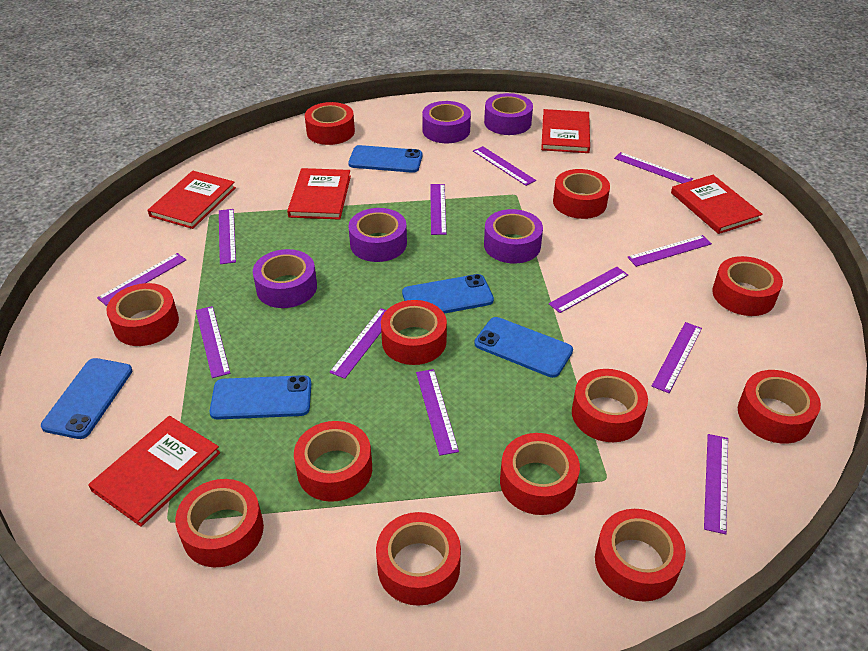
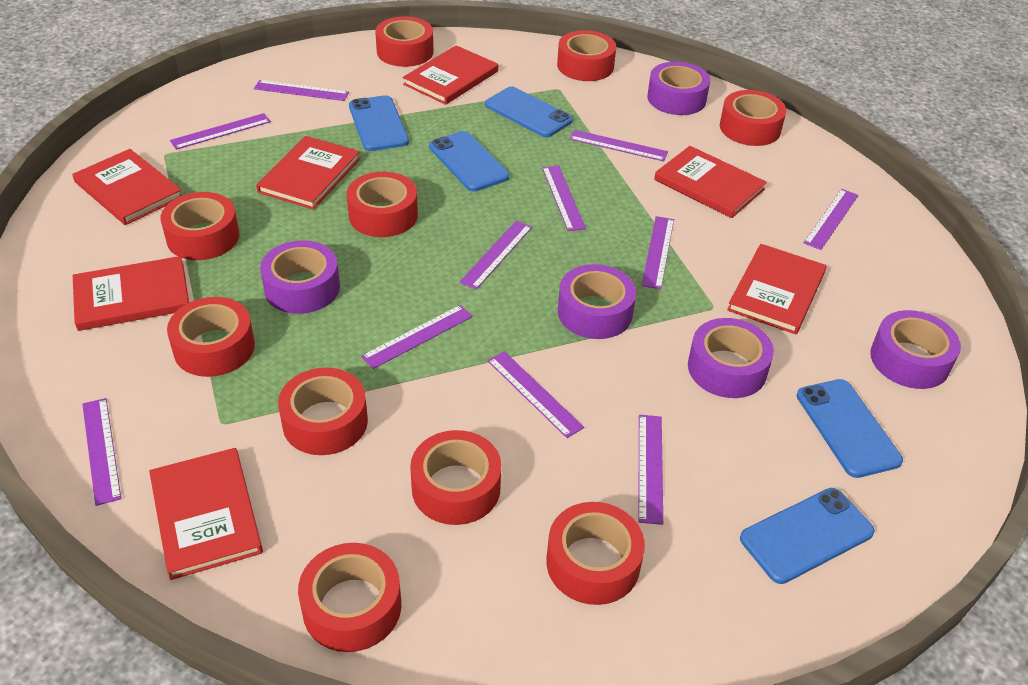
purple ruler: [97,253,186,306] [196,306,230,378] [219,209,236,264] [329,308,386,379] [416,369,459,456] [430,184,446,235] [473,146,536,186] [549,267,628,313] [614,152,693,183] [627,235,712,267] [652,322,702,393] [704,434,728,534] = 12 -> [82,398,121,506] [170,113,271,150] [254,80,349,101] [361,305,473,369] [459,221,532,290] [487,351,584,438] [542,166,586,231] [569,130,668,161] [638,415,663,525] [642,216,674,289] [804,189,859,250] = 11
red book: [88,416,220,527] [148,171,236,229] [287,168,351,220] [541,109,590,153] [671,175,763,234] = 5 -> [72,149,182,225] [73,256,189,331] [149,448,263,580] [256,136,360,210] [403,45,498,105] [654,146,767,218] [727,244,826,335] = 7
red tape: [106,283,179,346] [175,479,264,567] [294,421,372,502] [305,102,355,145] [376,512,461,606] [381,300,447,365] [500,433,580,515] [553,169,610,219] [572,369,648,442] [595,509,686,602] [712,256,783,316] [738,370,821,444] = 12 -> [160,192,239,260] [167,297,255,377] [278,368,368,455] [298,543,401,652] [347,172,418,237] [375,16,433,67] [410,430,501,525] [546,502,645,605] [557,30,616,81] [720,90,786,146] = 10

